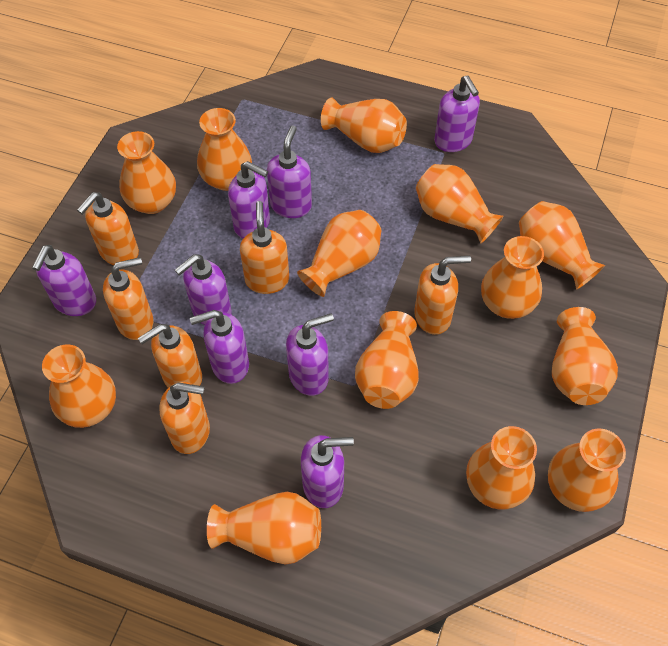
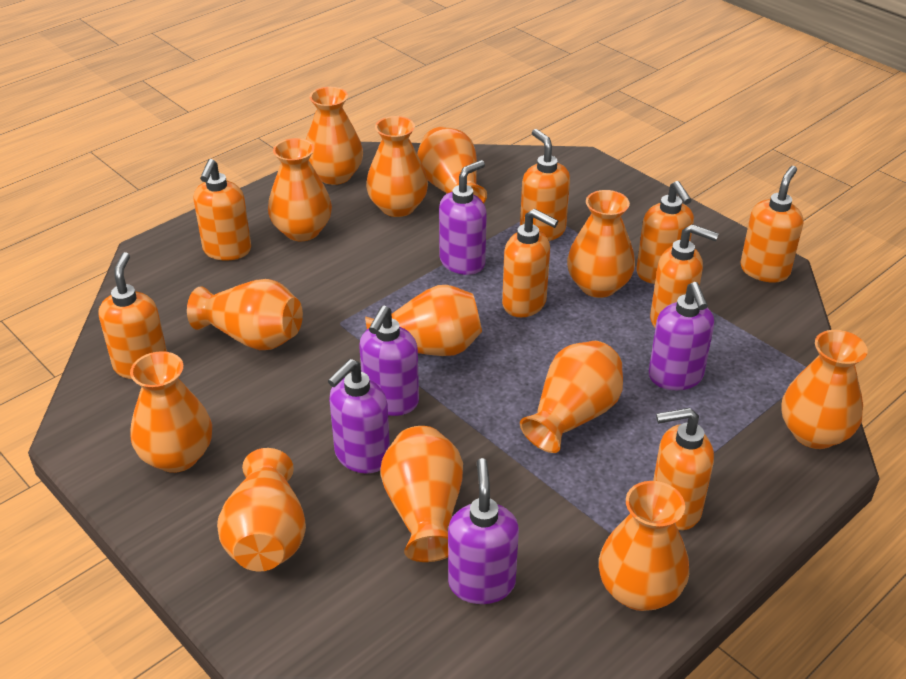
orange soap dispenser: [77,192,139,265] [103,257,153,340] [138,324,202,388] [159,382,210,454] [240,201,289,294] [414,256,471,335] = 6 -> [99,252,167,379] [194,159,251,261] [502,209,558,317] [520,129,570,241] [636,181,694,284] [650,224,719,328] [653,408,714,530] [740,166,803,282] = 8
purple soap dispenser: [32,245,96,316] [175,254,232,325] [190,310,249,384] [228,161,270,238] [267,125,312,218] [286,313,334,396] [301,435,354,508] [434,76,480,152] = 8 -> [328,359,390,473] [360,306,419,416] [439,160,487,275] [448,458,519,604] [648,282,714,390] = 5

